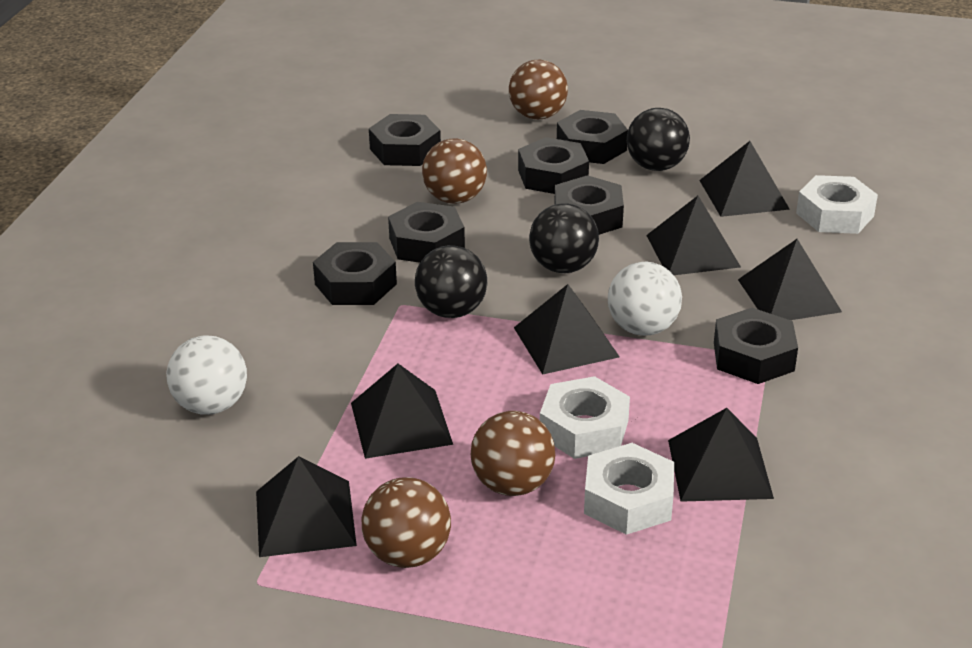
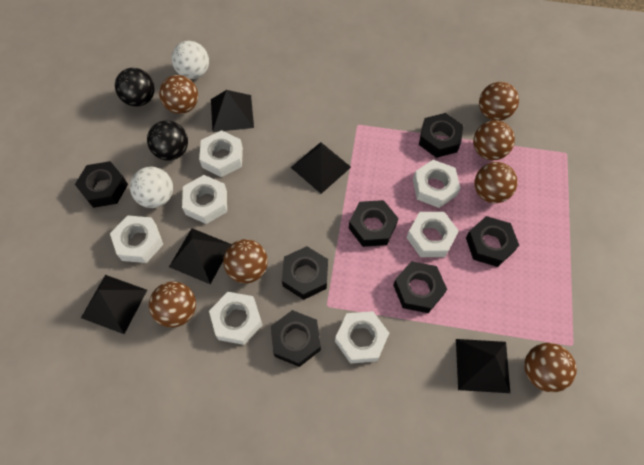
black ball: [415,245,487,318] [529,203,599,273] [627,108,690,171] = 3 -> [115,68,154,107] [147,121,188,161] = 2
black pyramid: [256,456,357,557] [351,364,453,459] [514,284,620,375] [646,196,741,275] [668,408,774,502] [699,141,790,217] [738,239,842,320] = 7 -> [81,275,147,334] [169,228,231,284] [211,90,254,132] [291,142,351,194] [456,339,510,393] = 5
brown ball: [361,477,451,568] [422,138,487,204] [471,411,555,496] [509,60,568,120] = 4 -> [149,281,196,328] [159,75,198,114] [223,239,268,283] [473,120,515,160] [474,162,518,203] [479,82,519,121] [524,343,577,392] = 7
white nut: [540,376,630,459] [584,443,674,535] [796,175,878,234] = 3 -> [110,215,163,263] [182,175,227,224] [199,130,243,177] [209,292,262,345] [335,311,389,364] [407,212,459,257] [413,160,460,208] = 7

